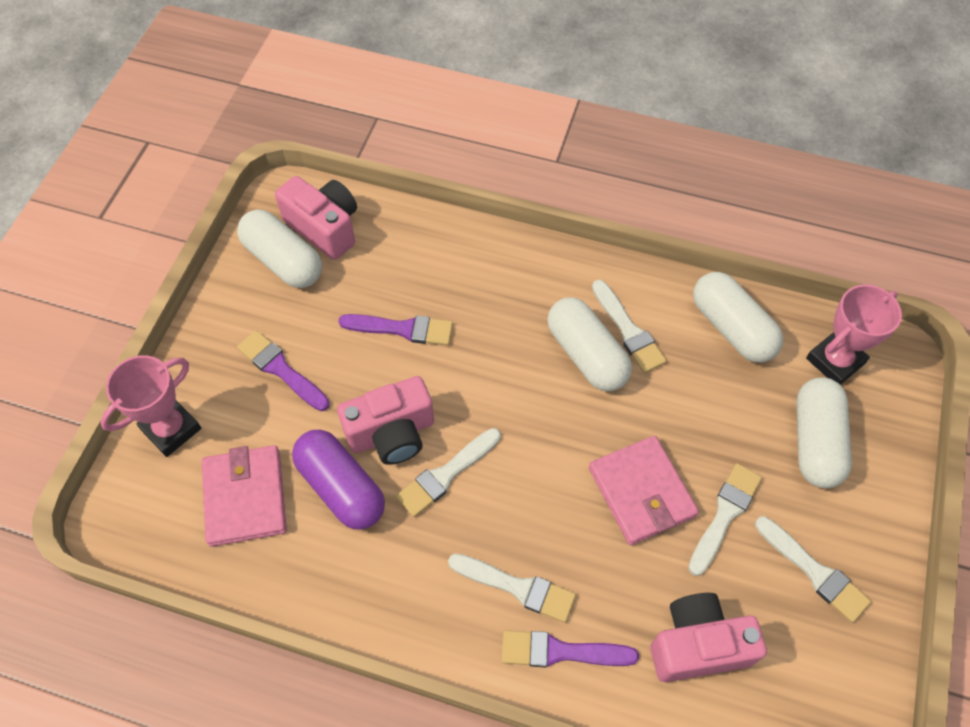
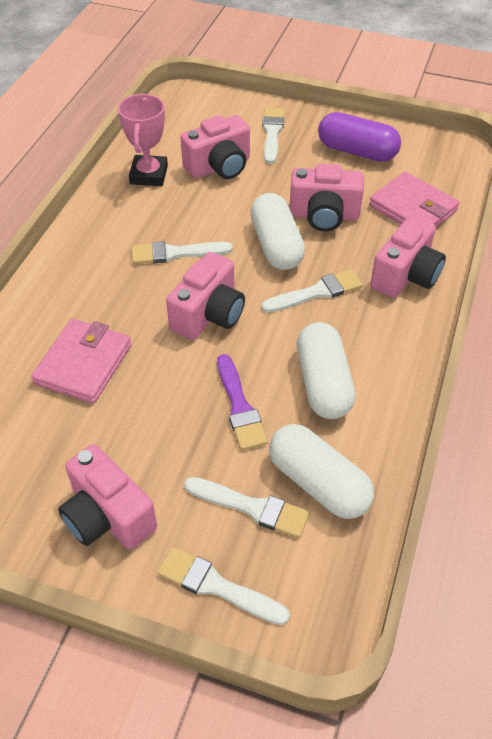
pink camera: [275,176,357,260] [337,376,434,465] [650,593,767,682] = 3 -> [58,444,157,550] [166,252,245,340] [180,115,250,179] [290,164,364,231] [370,215,446,298] = 5
pink trophy: [100,355,201,457] [806,285,902,385] = 2 -> [118,94,168,186] = 1
purple brush: [237,330,330,411] [338,314,453,346] [502,630,639,668] = 3 -> [217,354,268,450] = 1
white capsule: [237,209,322,288] [547,297,632,391] [693,272,783,362] [797,377,852,488] = 4 -> [250,193,305,270] [269,424,374,519] [297,322,355,419] = 3

